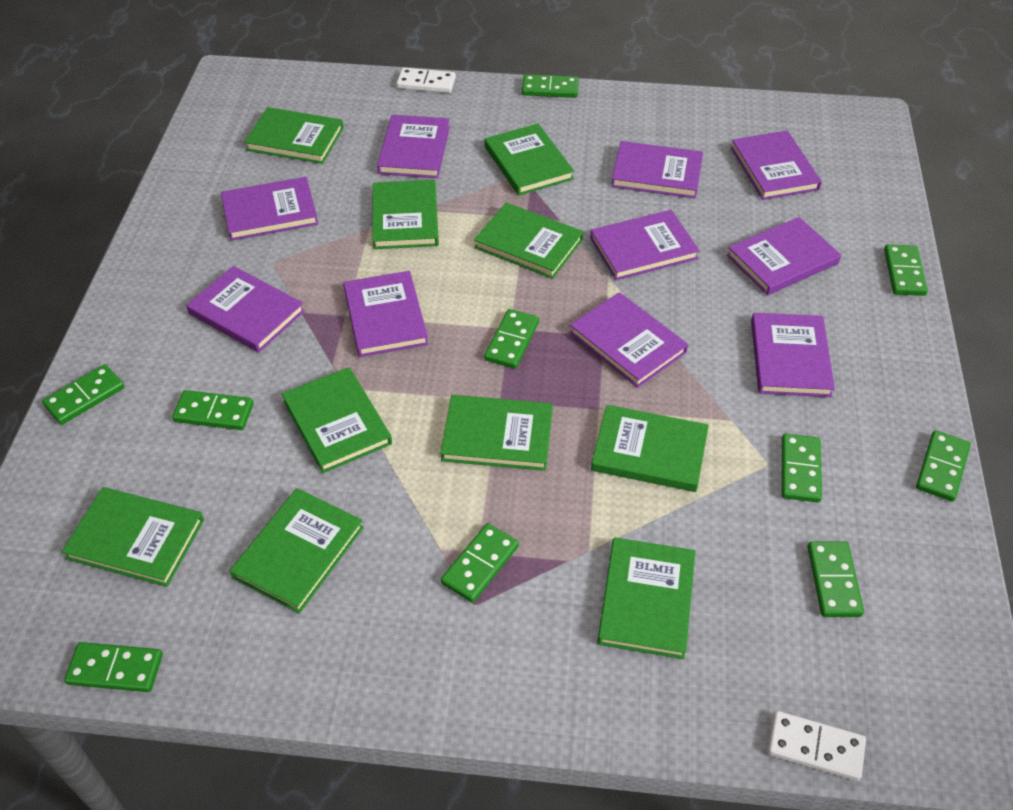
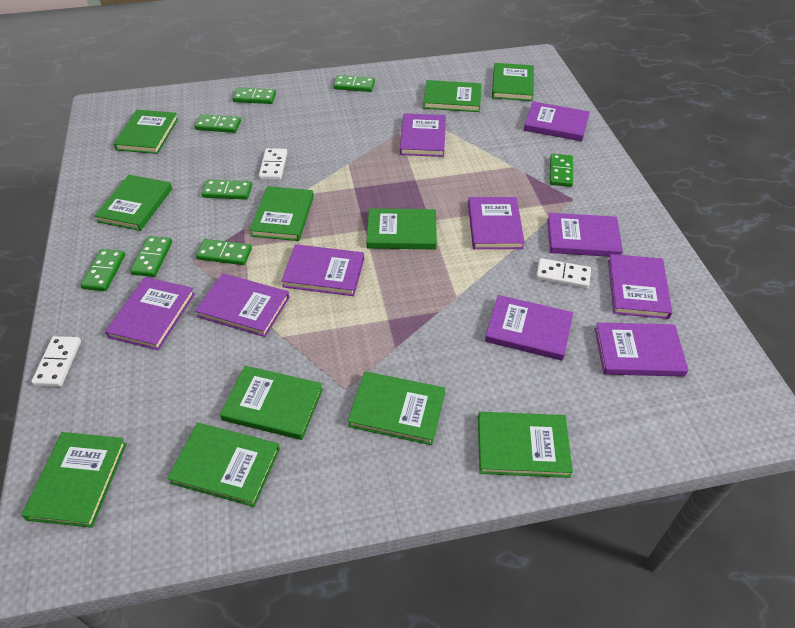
green book: [62,487,204,587] [230,488,364,614] [244,107,344,164] [282,367,392,473] [372,180,439,249] [440,395,553,471] [474,203,583,279] [484,124,574,195] [591,405,709,492] [598,537,695,659] = 10 -> [22,432,127,528] [95,175,172,231] [114,110,178,154] [167,423,280,507] [220,366,323,440] [250,186,314,241] [348,371,445,445] [367,208,437,249] [423,80,482,112] [478,412,573,478] [492,63,534,101] = 11
green domino: [42,364,124,425] [64,642,163,692] [172,390,254,430] [441,523,519,603] [484,309,539,369] [522,74,579,98] [782,433,822,503] [808,541,864,617] [884,244,928,296] [916,430,971,502] = 10 -> [81,249,125,291] [130,236,172,277] [195,114,241,133] [196,239,252,265] [202,179,252,200] [233,88,276,104] [333,75,375,92] [550,154,573,187] = 8
white domino: [397,68,456,93] [768,711,866,781] = 2 -> [31,336,81,387] [259,148,287,180] [536,258,591,288] = 3

